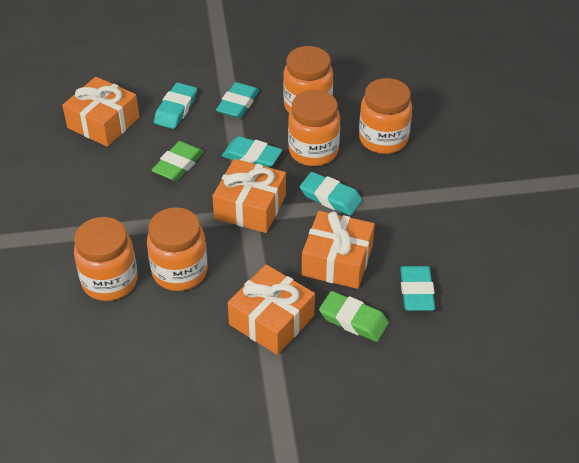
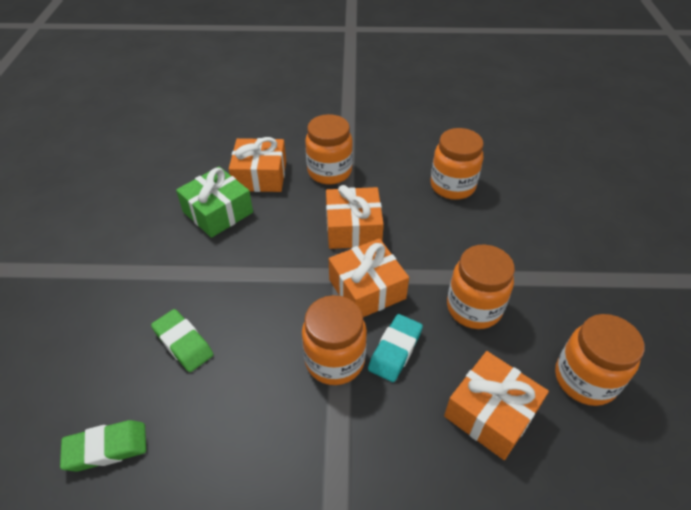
green gift: none = 0 -> [176,166,253,238] = 1
turquoise eraser: [154,83,197,129] [216,82,259,118] [222,136,282,168] [300,172,362,215] [400,266,435,311] = 5 -> [368,314,423,382] = 1

